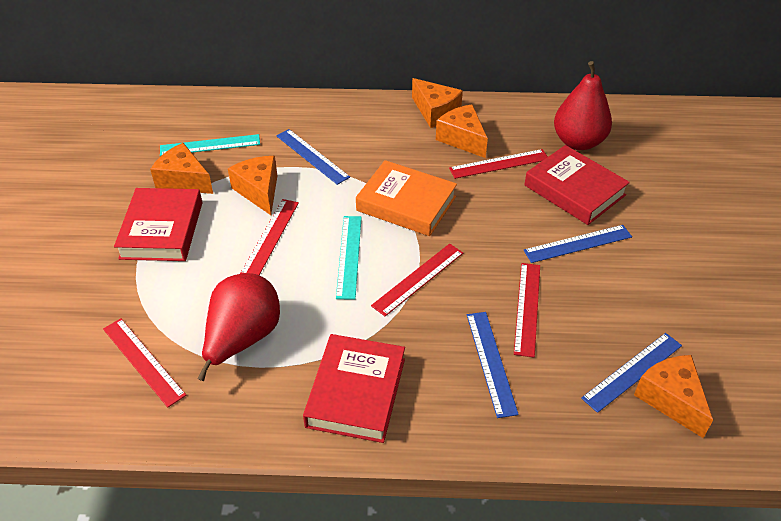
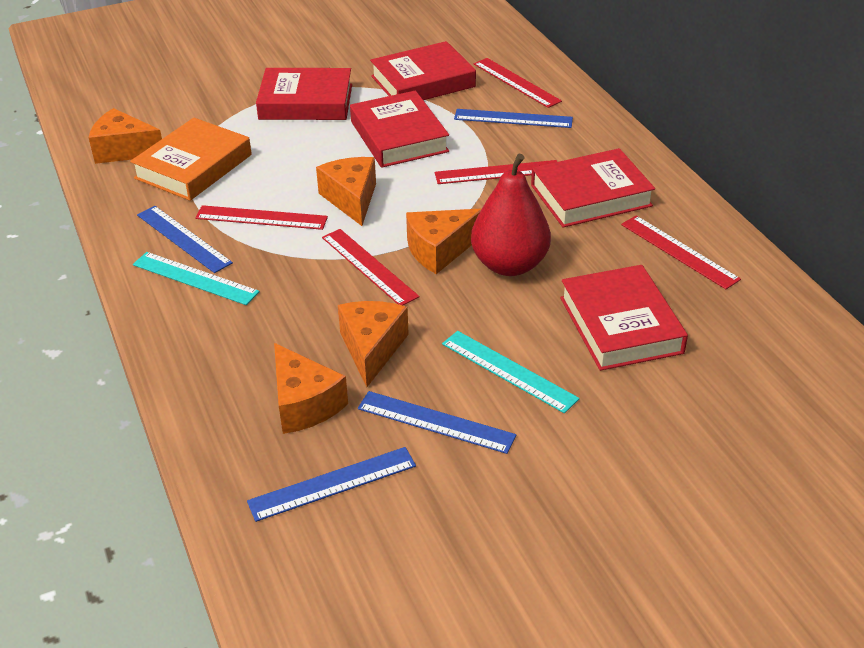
red book: [114,188,203,261] [303,334,405,443] [524,145,630,225] = 3 -> [256,68,352,120] [350,91,449,168] [370,41,476,100] [531,148,655,228] [560,265,688,371] = 5
red pear: [197,273,280,381] [554,61,612,150] = 2 -> [471,154,551,276] = 1

